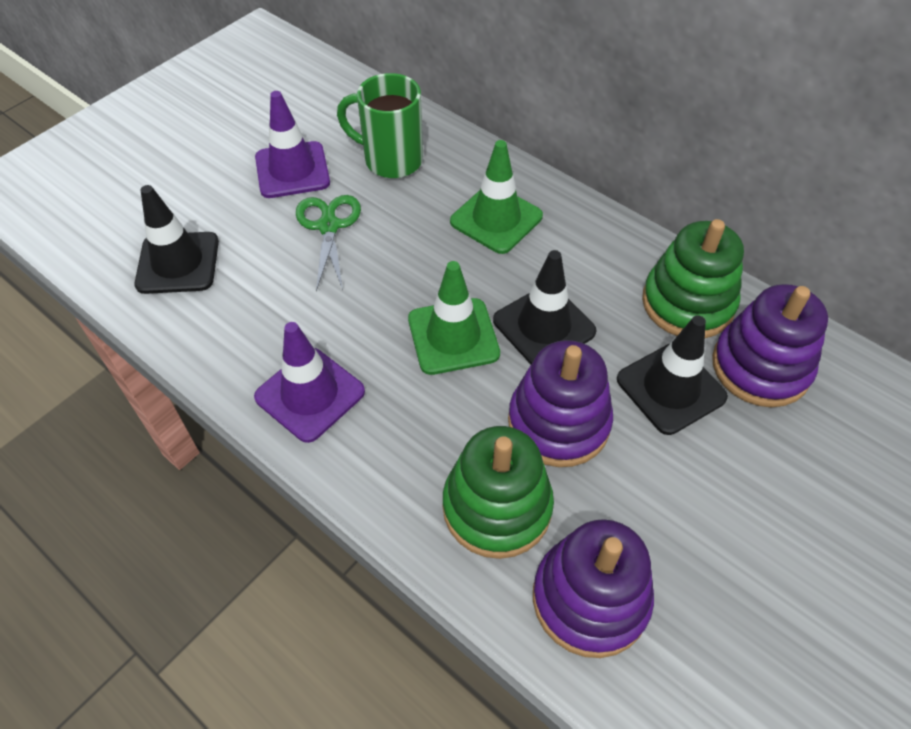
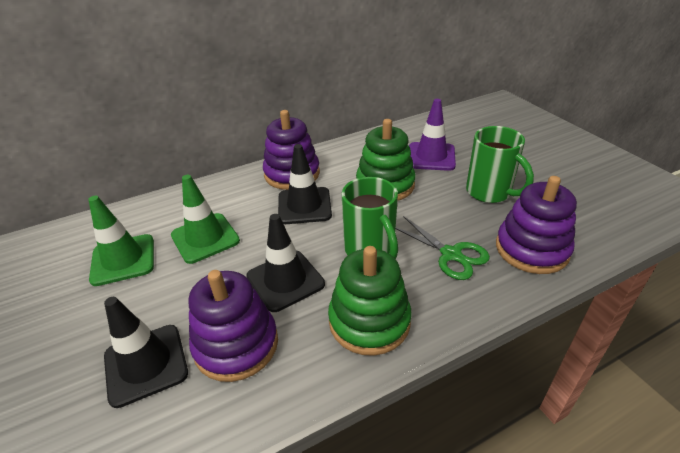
green mug: [337,73,423,178] = 1 -> [342,177,398,259] [466,126,534,203] = 2
purple traffic cone: [254,322,365,443] [255,91,330,198] = 2 -> [409,99,456,171] = 1

